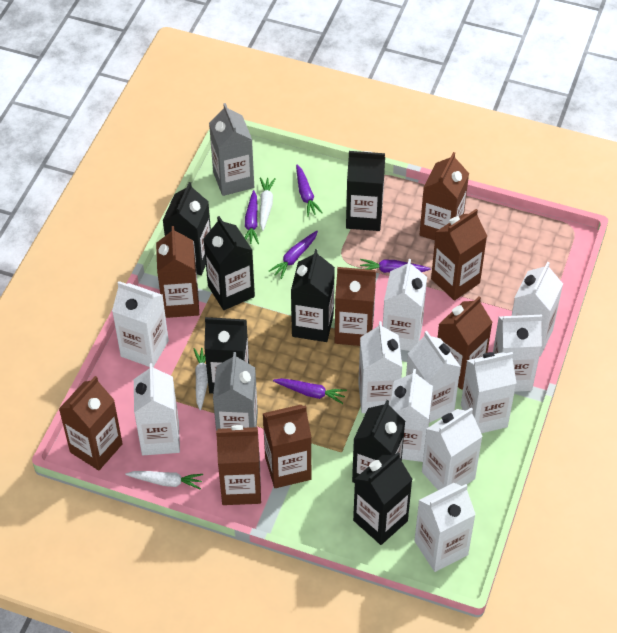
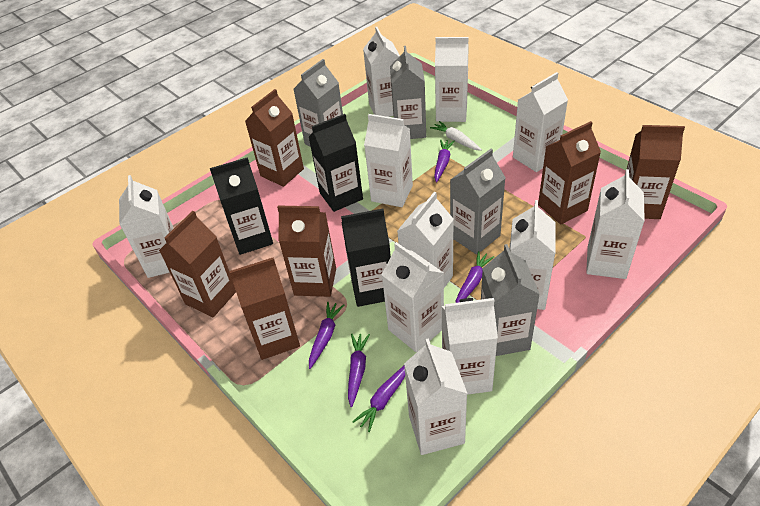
black carton: [163,182,211,275] [203,216,255,310] [204,317,249,394] [291,249,335,342] [346,151,385,231] [352,400,405,483] [353,452,413,545] = 7 -> [210,157,273,255] [309,114,363,212] [341,209,391,307] = 3
brown carton: [59,376,123,470] [156,226,199,318] [216,425,261,505] [263,405,311,488] [335,267,376,346] [420,152,469,240] [431,209,487,301] [438,296,493,390] = 8 -> [159,211,236,317] [229,257,300,360] [245,89,304,187] [277,206,336,297] [538,121,601,225] [627,125,685,219] = 6
grey carton: [209,103,254,196] [213,352,258,431] = 2 -> [294,59,343,147] [390,46,426,139] [450,149,506,255] [481,244,540,356] = 4
white carrot: [125,471,203,490] [193,348,208,410] [260,177,276,231] = 3 -> [430,121,482,151] = 1

